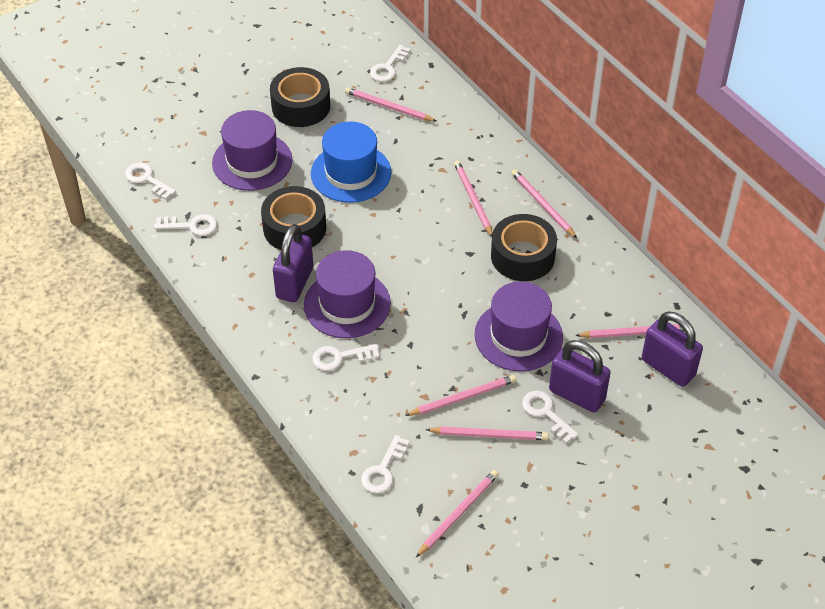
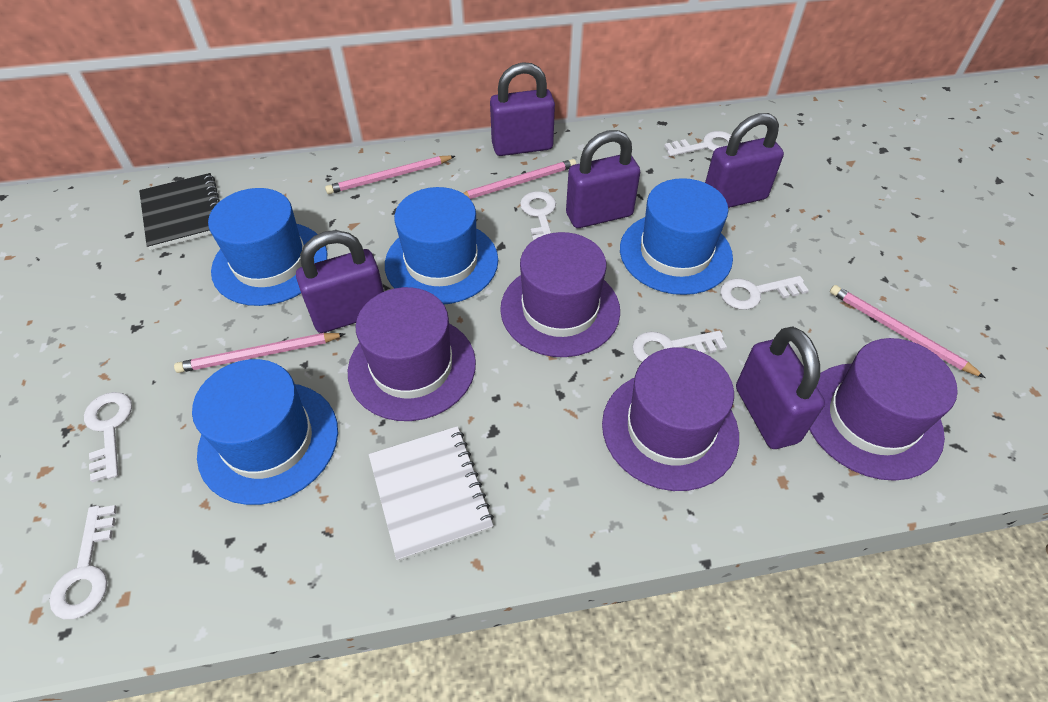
black notebook: none = 0 -> [139,173,220,250] = 1
black tape: [261,186,326,250] [270,67,330,127] [491,214,557,281] = 3 -> none = 0
blue hat: [311,122,391,203] = 1 -> [192,359,338,505] [208,188,327,306] [385,187,498,304] [620,178,733,295] = 4
pink pencil: [345,87,437,122] [405,375,516,416] [416,470,499,557] [425,426,548,440] [454,160,493,237] [511,169,577,238] [575,324,684,338] = 7 -> [174,333,345,373] [325,156,455,194] [463,159,576,199] [830,285,985,378] = 4
purple hat: [212,110,292,191] [304,250,391,338] [474,282,563,372] = 3 -> [348,287,476,421] [500,232,620,357] [602,347,739,491] [809,338,958,481] = 4
purple padlock: [273,224,313,302] [549,340,611,413] [642,312,703,387] = 3 -> [296,230,384,333] [490,62,555,156] [566,130,640,228] [705,113,784,208] [736,327,825,449] = 5
white notebook: none = 0 -> [369,426,494,562] = 1

